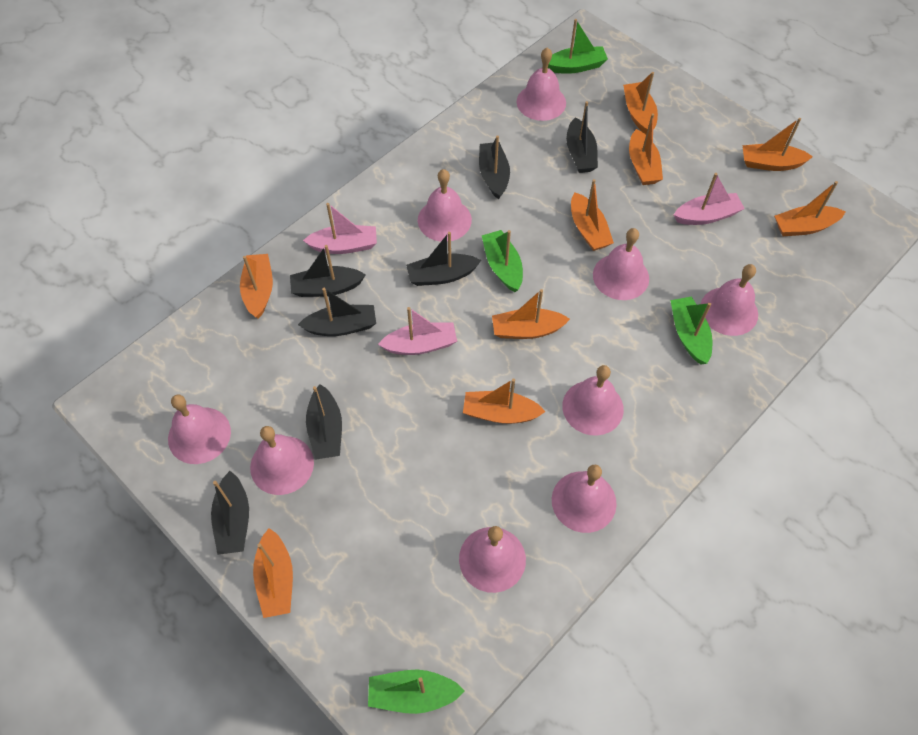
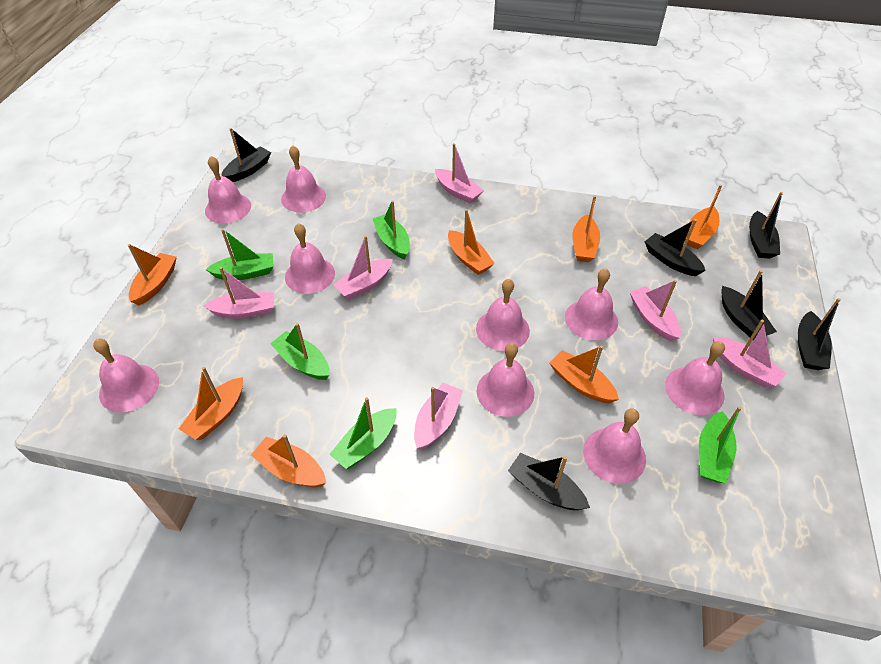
black boat: [211,471,249,555] [290,245,366,297] [298,288,376,336] [306,384,342,460] [406,232,481,286] [479,135,510,199] [566,101,598,173] = 7 -> [221,128,271,182] [508,453,590,510] [645,219,706,276] [722,270,777,340] [749,192,783,259] [798,298,841,370] = 6
green boat: [368,670,465,714] [482,230,523,292] [548,19,608,74] [670,296,712,364] = 4 -> [205,229,274,280] [270,323,329,380] [330,397,397,469] [372,200,410,260] [699,406,742,484] = 5
orange boat: [240,254,273,319] [253,528,293,618] [463,379,546,424] [492,289,570,339] [571,179,614,251] [623,72,658,134] [629,113,663,185] [742,118,813,171] [774,181,846,236] = 9 -> [128,244,177,305] [179,367,243,440] [251,434,326,487] [448,209,495,275] [549,345,619,403] [572,195,600,262] [685,185,722,249] = 7
pink boat: [303,203,377,254] [378,307,457,355] [674,173,745,225] = 3 -> [203,267,275,319] [333,236,393,299] [414,382,463,449] [435,143,484,203] [630,280,681,342] [713,320,787,388] = 6

